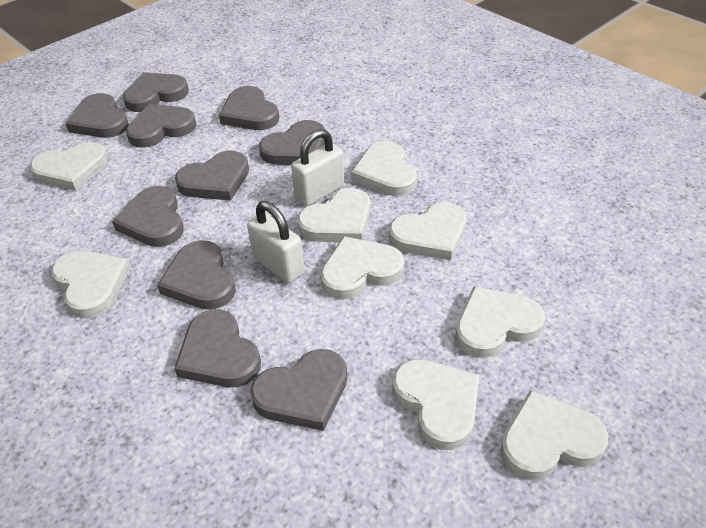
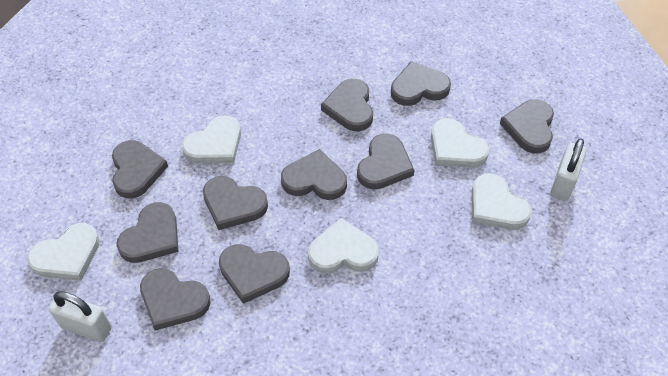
white heart: [30,142,108,191] [51,251,131,318] [297,188,371,242] [320,236,404,300] [351,141,417,196] [389,202,467,260] [392,359,479,450] [455,286,545,358] [500,390,609,480] = 9 -> [27,223,100,281] [182,115,241,164] [308,218,379,274] [431,118,489,168] [472,173,532,230] = 5

